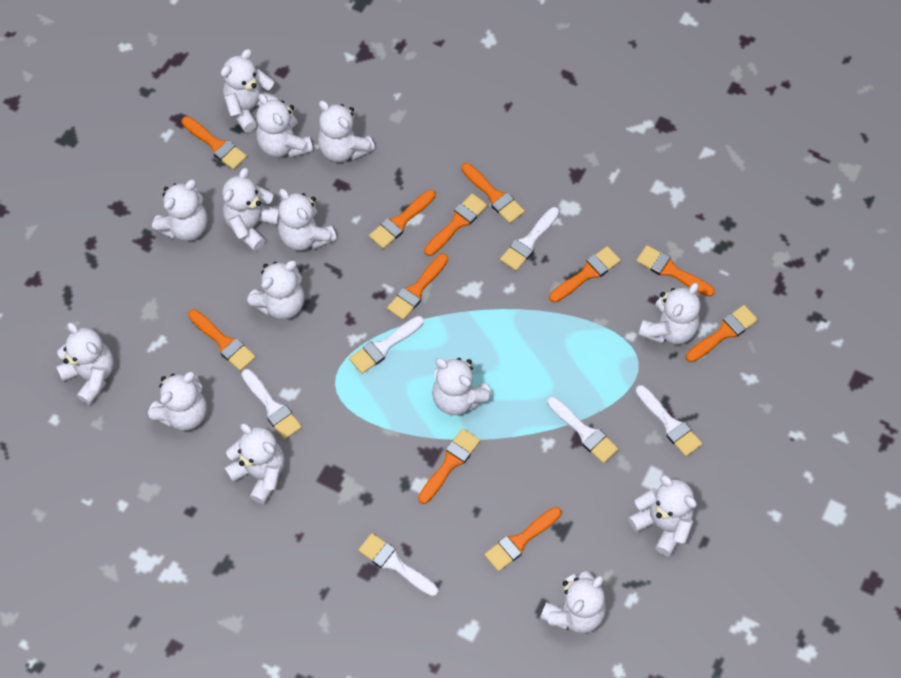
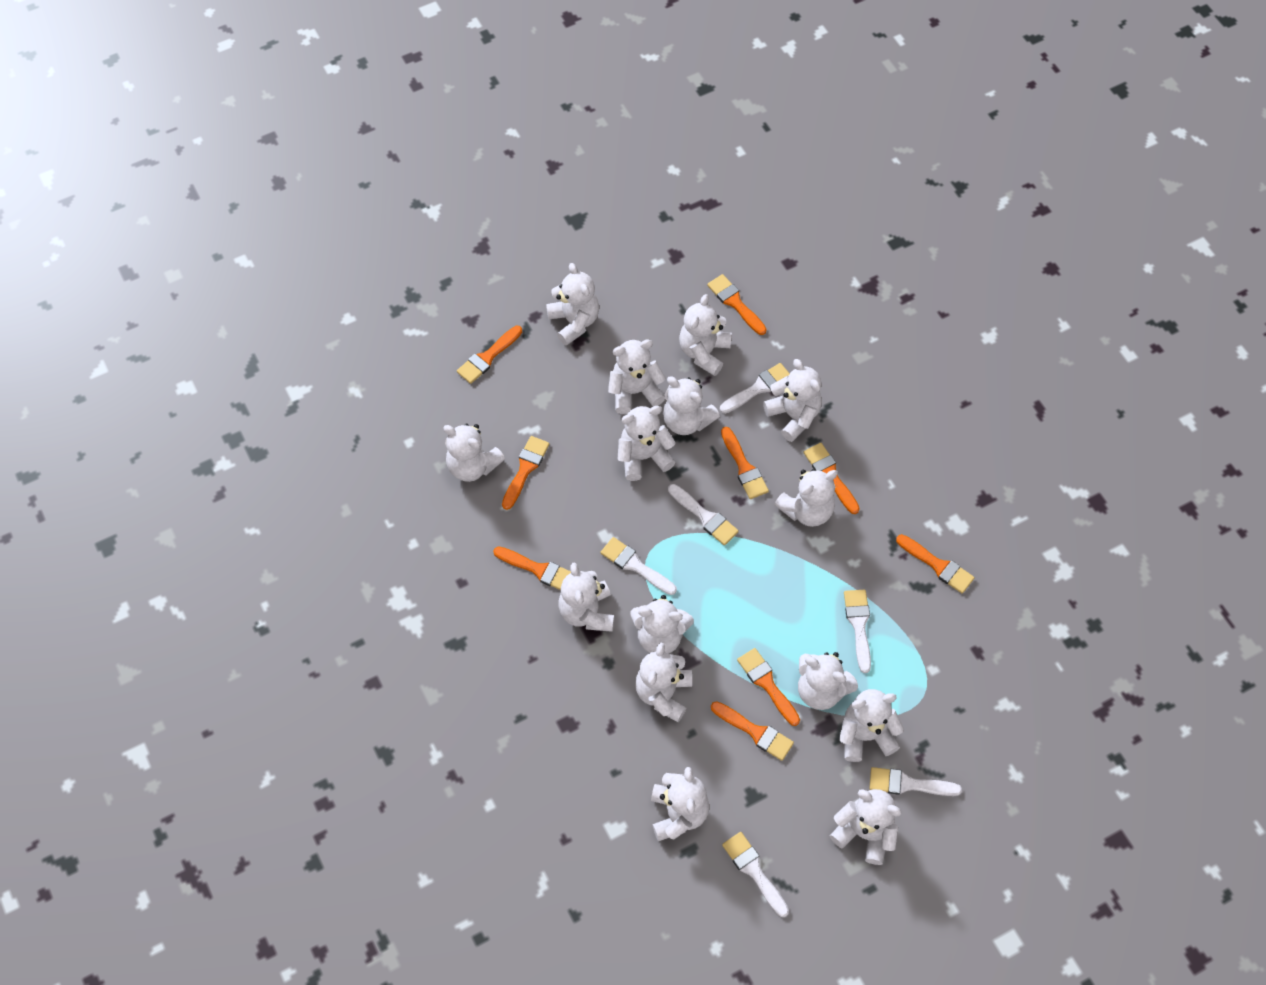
orange brush: [181,116,247,170] [188,309,256,371] [369,190,436,249] [387,254,448,320] [418,428,480,504] [424,193,487,256] [461,163,525,223] [484,507,561,572] [549,246,621,303] [636,245,715,297] [686,305,758,362] = 11 -> [457,326,522,384] [493,546,571,590] [502,436,550,510] [707,274,767,335] [711,701,794,761] [721,427,769,499] [737,648,800,726] [803,443,860,514] [896,534,975,593] = 9
white teddy bear: [56,322,114,405] [148,372,207,431] [152,180,208,241] [221,49,280,132] [222,168,280,251] [224,423,285,504] [247,261,305,320] [256,94,313,158] [278,189,337,251] [318,101,375,162] [432,358,493,415] [540,571,606,634] [628,475,697,556] [638,282,700,344] = 14 -> [443,424,505,482] [546,263,599,346] [559,563,614,632] [608,339,666,414] [617,406,676,481] [630,595,694,654] [635,643,692,722] [651,767,709,841] [663,377,720,435] [679,294,732,376] [763,359,822,442] [774,469,838,527] [798,652,858,710] [830,789,901,865] [839,689,904,762] = 15

